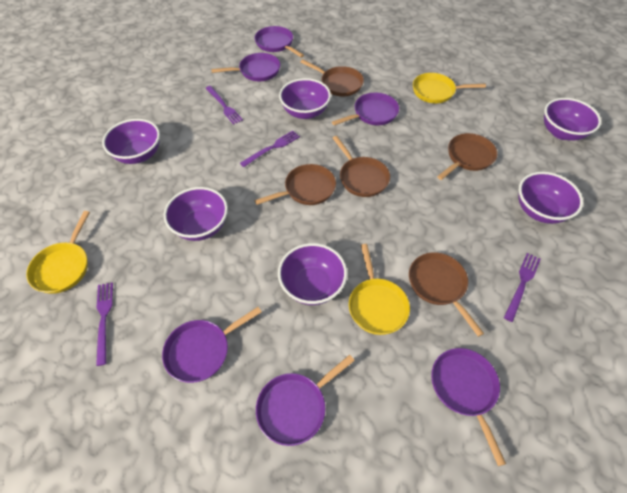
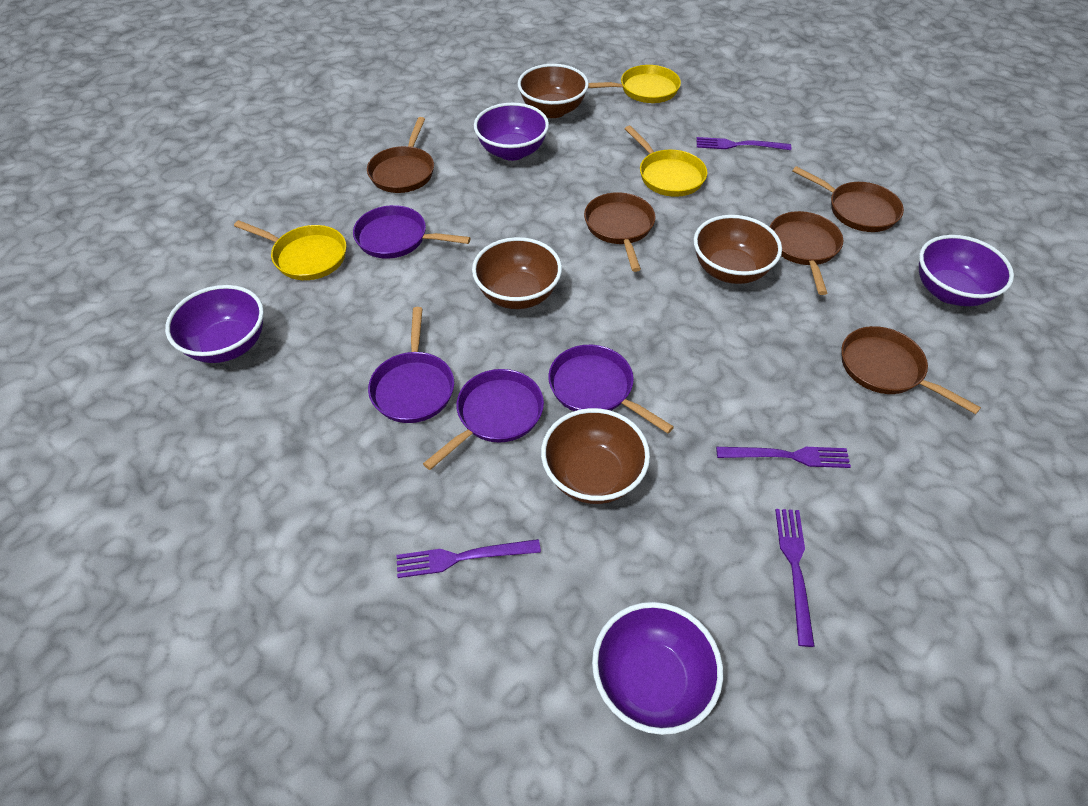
brown bowl: none = 0 -> [472,237,562,309] [518,64,589,118] [541,408,650,504] [694,215,782,284] = 4
purple bowl: [102,119,160,164] [164,187,228,241] [278,243,347,305] [279,78,331,119] [518,172,583,224] [544,98,601,141] = 6 -> [165,285,264,363] [474,103,549,161] [592,602,723,735] [919,235,1014,306] = 4
purple pan: [162,307,261,383] [211,53,280,81] [255,26,304,57] [256,355,355,446] [332,93,399,126] [431,348,506,466] = 6 -> [353,205,471,258] [368,307,454,423] [423,369,544,470] [548,345,674,434] = 4

